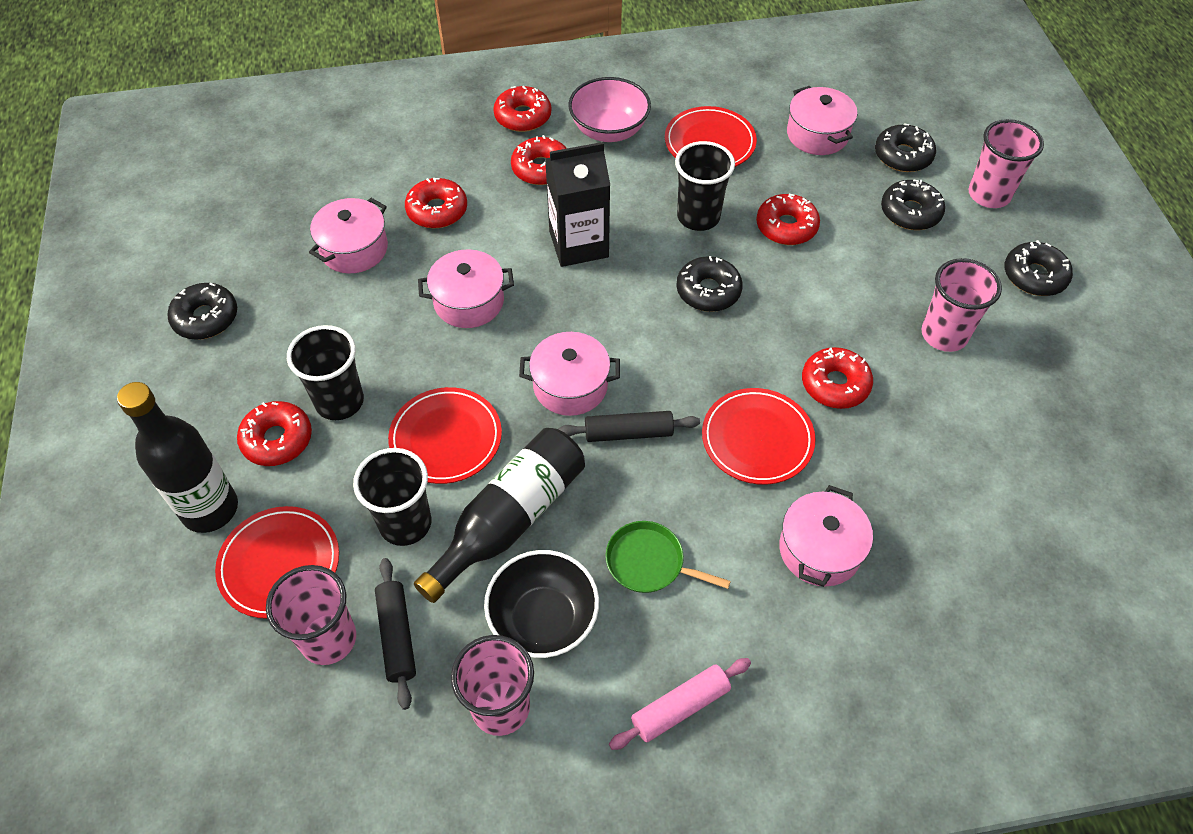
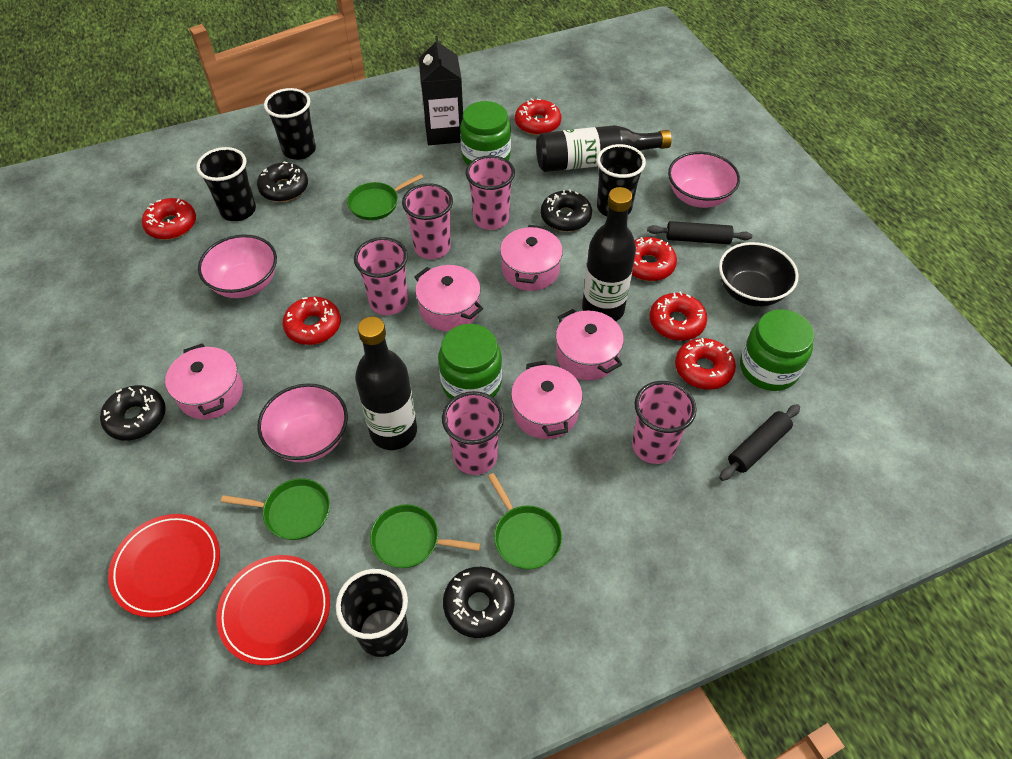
black bottle: [117,382,238,533] [414,428,585,603] = 2 -> [355,316,417,450] [536,125,672,172] [582,187,636,321] = 3
black cup: [287,325,364,420] [353,448,431,546] [675,141,735,231] = 3 -> [196,147,256,221] [264,88,316,160] [336,569,408,657] [597,144,646,216] = 4
black donut: [167,283,237,340] [676,256,743,312] [875,123,936,172] [881,179,945,230] [1004,240,1073,296] = 5 -> [100,385,166,441] [257,161,308,202] [443,567,515,638] [541,189,592,232] = 4
green jar: none = 0 -> [438,324,502,399] [460,101,511,165] [740,309,814,391] = 3
green pan: [606,521,731,593] = 1 -> [221,478,330,540] [347,174,424,220] [370,504,481,568] [488,473,562,569] = 4
pink bowl: [568,77,651,142] = 1 -> [198,234,277,298] [257,383,348,462] [668,152,740,208] = 3
pink cup: [266,565,356,665] [451,635,534,736] [922,258,1002,352] [968,119,1044,208] = 4 -> [354,237,408,315] [402,183,453,259] [442,391,504,475] [466,155,515,230] [632,381,697,464] = 5
pink rolling pin: [609,658,751,750] = 1 -> none = 0
red plate: [215,506,339,619] [388,387,502,484] [665,106,757,167] [702,388,816,485] = 4 -> [108,514,220,617] [216,555,330,665] = 2

